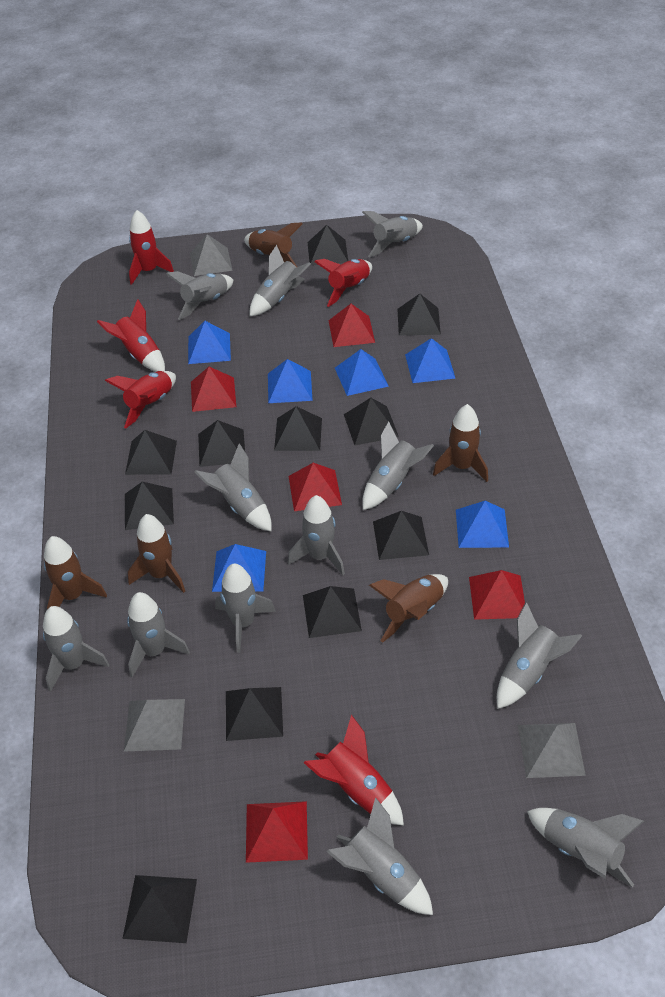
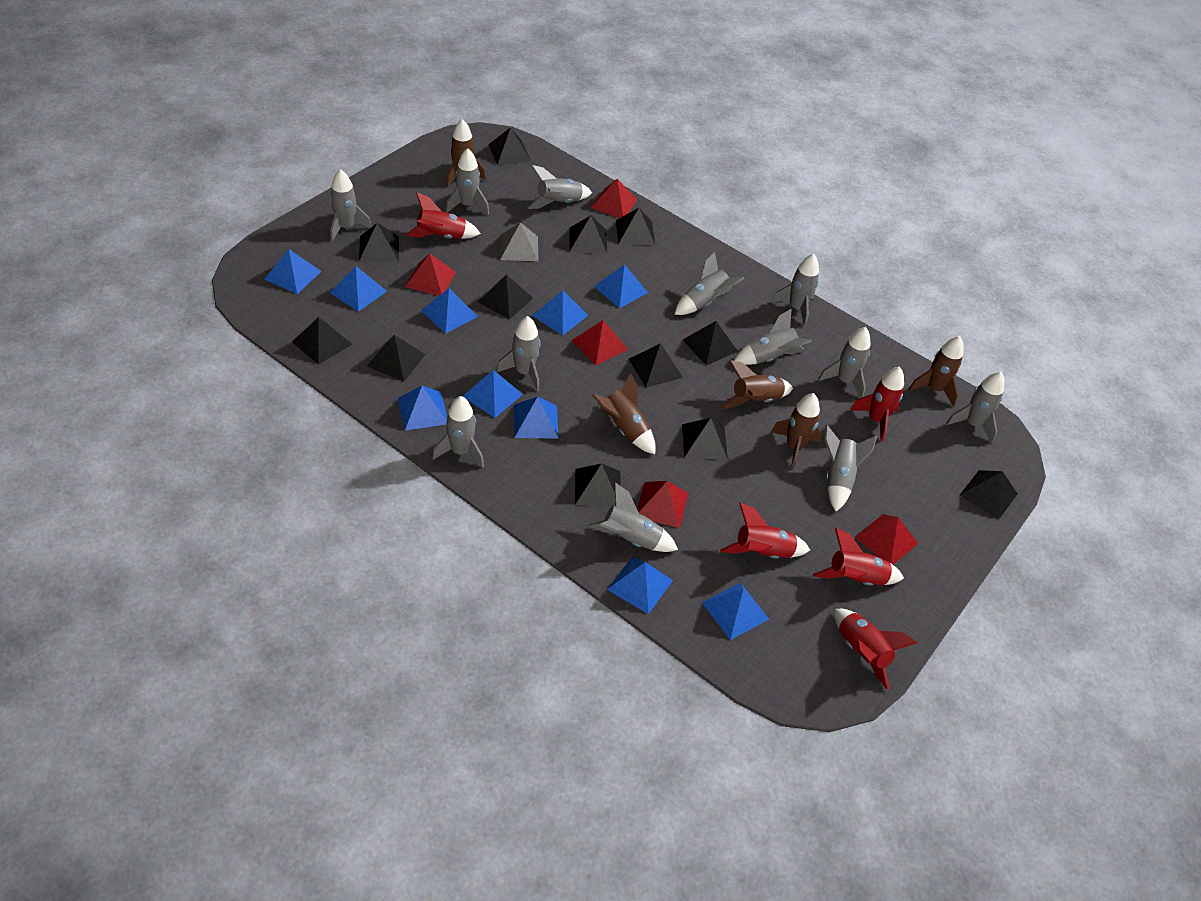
black pyramid: [122,875,197,943] [125,430,177,475] [125,482,174,530] [198,420,245,467] [226,687,283,741] [274,406,322,451] [303,586,362,638] [308,225,348,265] [344,398,399,445] [373,511,429,560] [398,294,441,335] = 11 -> [292,317,352,365] [359,223,399,262] [367,335,425,381] [478,274,533,320] [488,127,531,165] [570,216,607,254] [575,464,621,507] [616,208,655,245] [629,343,683,388] [682,418,728,460] [683,321,738,365] [960,470,1018,520] = 12
blue pyramid: [188,321,231,364] [212,544,266,592] [268,359,313,403] [335,349,389,396] [405,338,456,383] [456,501,509,548] = 6 -> [264,249,321,294] [329,266,387,312] [398,386,447,431] [421,288,478,334] [462,370,523,418] [514,397,559,439] [532,290,588,336] [594,264,648,308] [607,557,673,614] [702,583,769,640] = 10
grey pyramid: [124,699,185,752] [190,234,233,276] [518,723,586,778] = 3 -> [500,222,538,261] = 1

